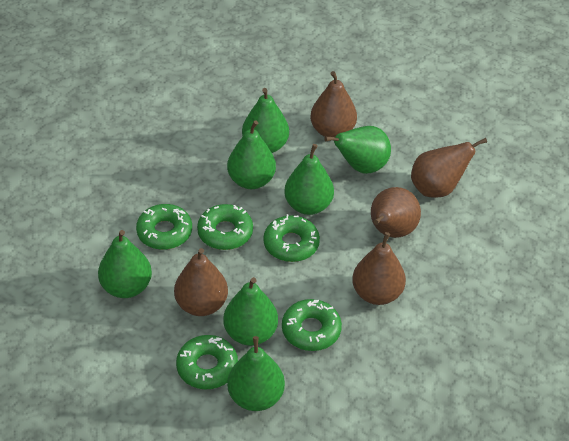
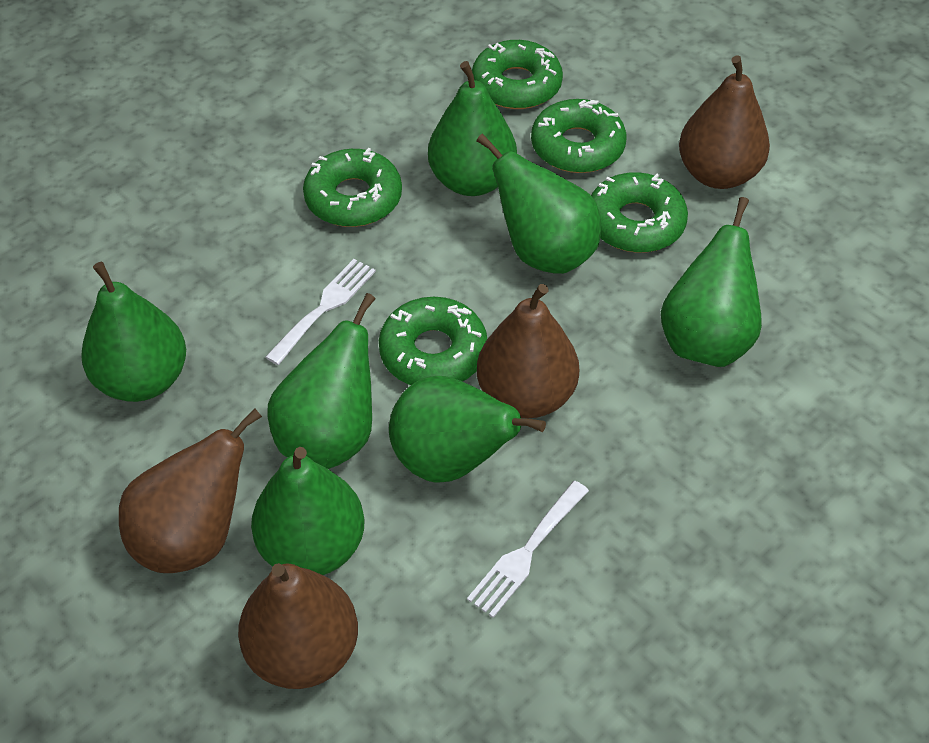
brown pear: [174,248,228,316] [310,71,357,137] [352,232,406,305] [371,187,421,238] [411,138,487,198] = 5 -> [119,408,262,573] [238,563,358,689] [477,284,579,418] [679,55,770,189] = 4
white fork: none = 0 -> [265,259,376,365] [467,481,589,618] = 2

